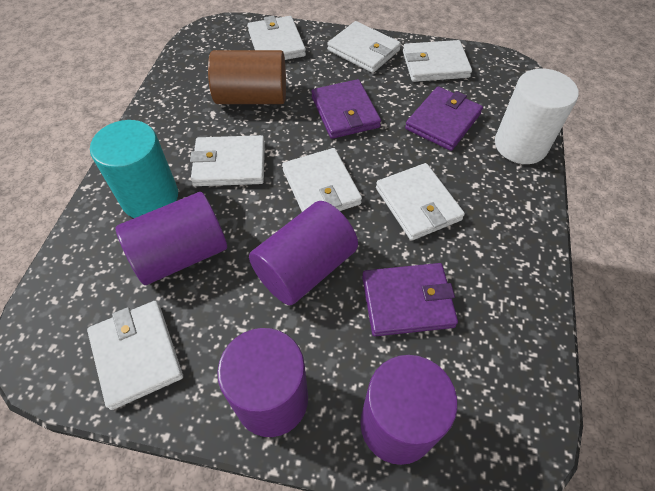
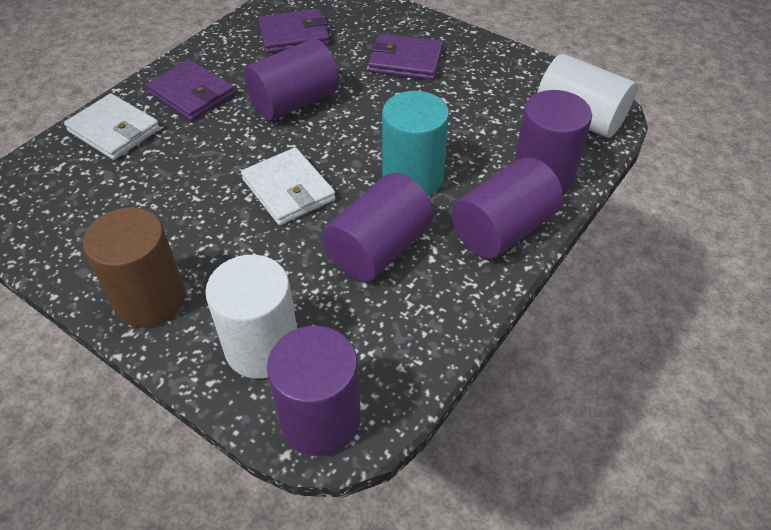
purple cylinder: [116,192,227,285] [217,328,308,437] [249,201,358,305] [360,355,458,465] = 4 -> [243,39,339,121] [267,326,361,456] [322,173,434,282] [451,157,563,259] [514,90,592,194] = 5
white cylinder: [495,68,579,164] = 1 -> [205,255,297,379] [537,54,637,138] = 2
white wallet: [87,301,183,410] [190,135,265,186] [248,16,306,60] [282,148,362,212] [327,21,401,73] [376,163,465,241] [403,40,472,82] = 7 -> [64,93,160,160] [241,147,336,225] = 2

